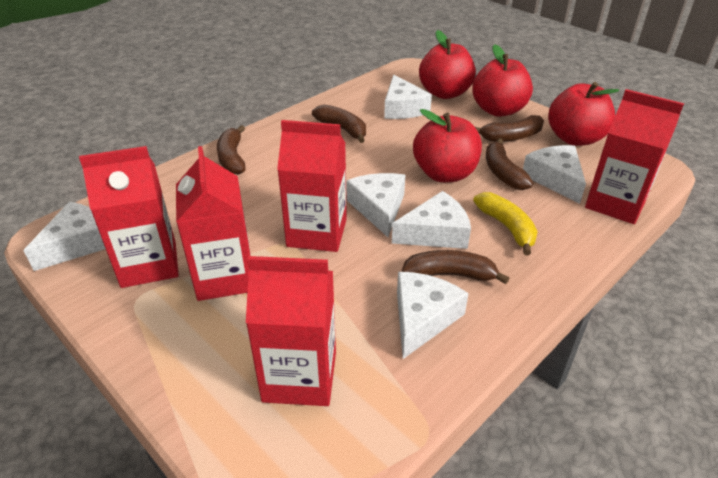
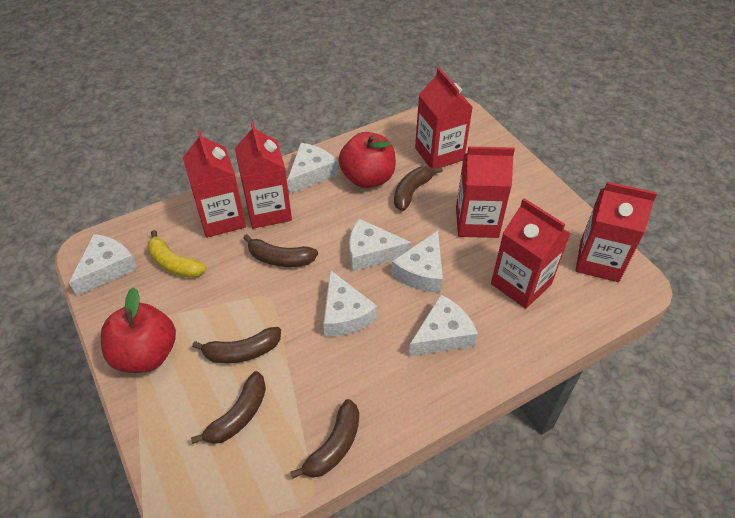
red apple: [413,109,482,182] [419,30,476,99] [472,44,533,117] [548,82,619,146] = 4 -> [101,287,176,373] [338,132,396,188] = 2
red carton: [79,146,179,288] [176,146,251,301] [246,256,336,406] [277,120,347,252] [585,89,684,224] = 5 -> [183,130,246,238] [235,122,292,229] [415,68,472,169] [456,146,515,238] [491,198,571,309] [576,182,657,282] = 6

